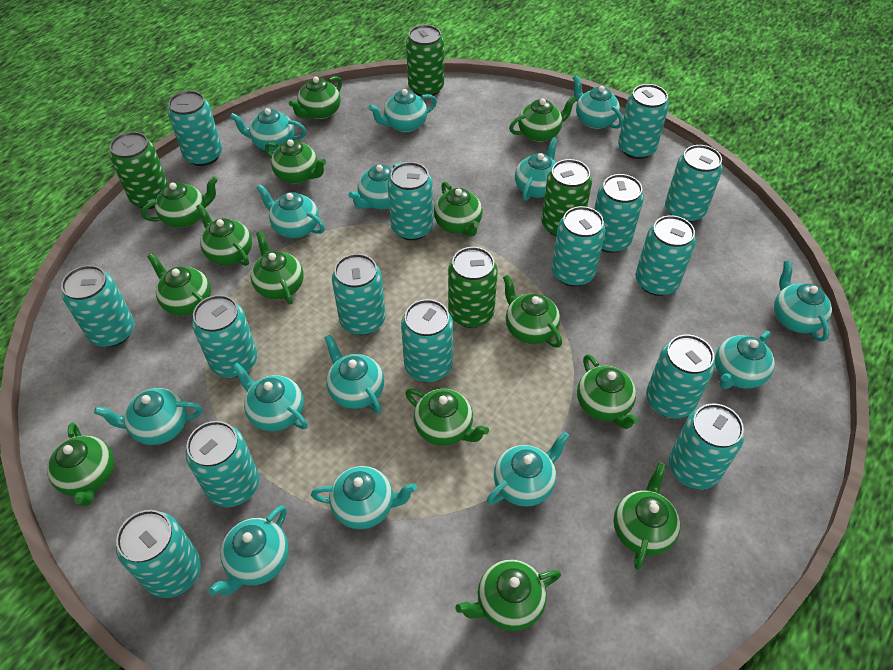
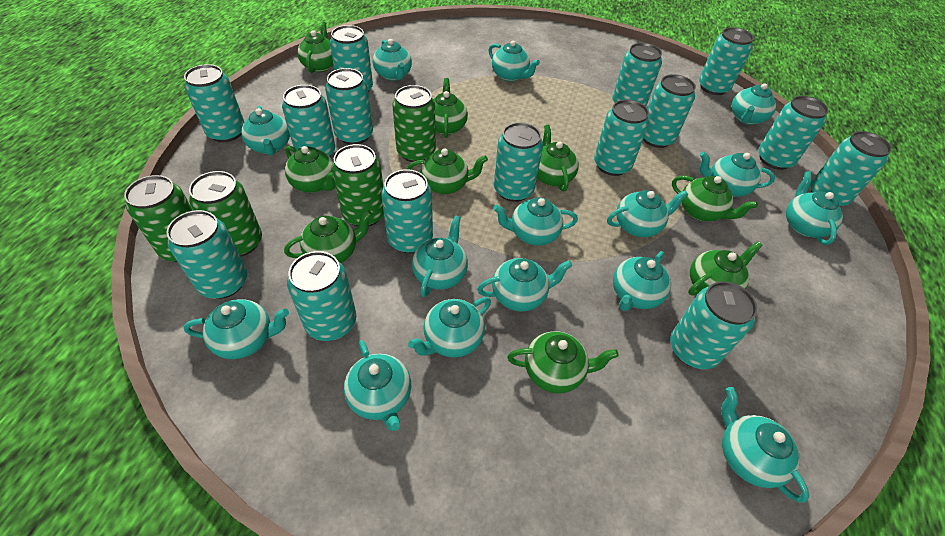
green teapot: [47,423,114,506] [141,177,218,228] [147,254,211,316] [196,204,252,266] [251,231,304,305] [265,139,326,184] [289,76,342,120] [405,389,489,446] [434,182,483,237] [456,559,561,631] [503,275,562,348] [509,96,577,142] [577,354,640,429] [614,462,680,570] = 14 -> [284,210,373,263] [285,146,335,193] [297,22,333,73] [407,148,488,194] [433,78,468,138] [507,331,619,393] [537,125,579,192] [672,175,758,222] [688,241,763,296] = 9
turquoise teapot: [94,388,202,445] [209,505,289,595] [230,108,306,152] [232,363,308,431] [257,184,325,238] [311,466,417,529] [324,335,384,413] [349,162,403,209] [368,89,437,132] [487,432,570,507] [515,137,558,201] [573,75,623,129] [715,331,775,389] [774,260,832,342] = 14 -> [184,299,289,359] [241,106,290,156] [344,340,411,431] [373,39,412,81] [408,297,491,358] [412,215,468,297] [477,258,572,311] [489,41,540,82] [493,197,578,246] [607,190,688,237] [613,251,671,311] [700,151,775,197] [721,387,809,503] [731,83,776,125] [786,171,843,245] = 15

